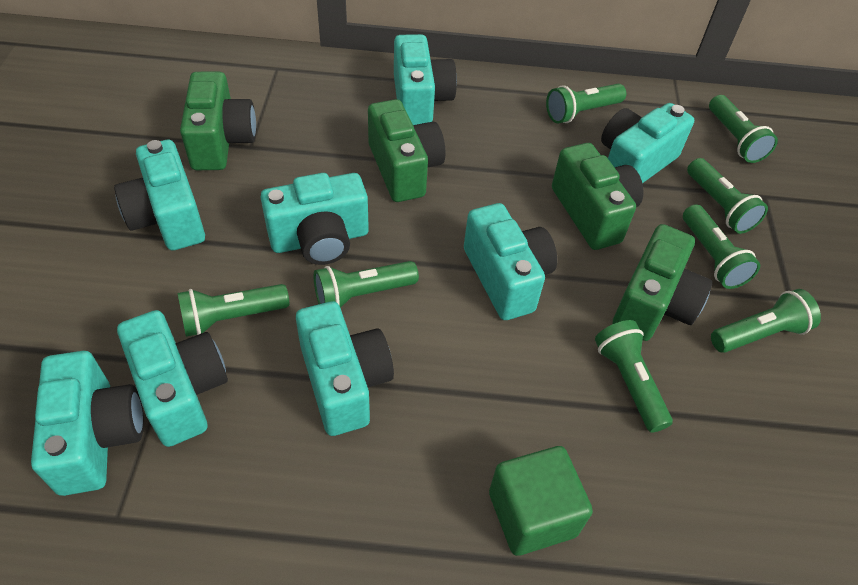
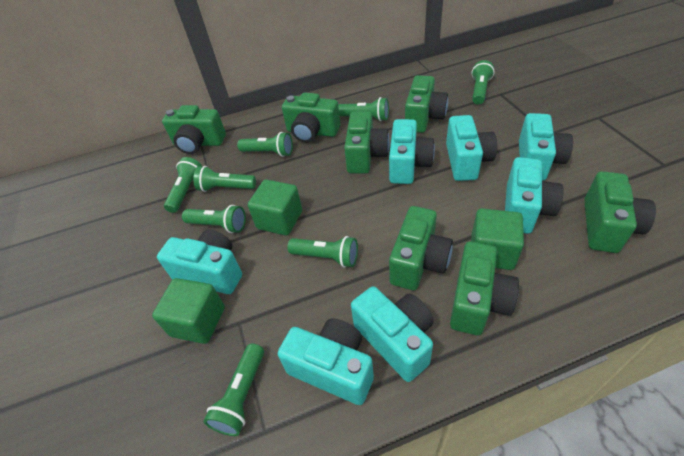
green camera: [180,72,256,170] [368,99,446,202] [552,143,644,250] [613,224,712,341] = 4 -> [162,105,226,154] [282,92,340,142] [344,111,390,174] [389,206,453,290] [405,75,448,133] [450,241,519,335] [584,171,656,253] = 7
green cube: [489,446,593,556] = 1 -> [152,278,225,344] [248,180,302,235] [471,208,524,270] = 3
turquoise camera: [31,351,144,496] [114,140,205,250] [117,310,228,447] [260,173,369,265] [296,301,394,436] [394,34,457,125] [464,203,557,320] [601,103,694,183] = 8 -> [157,229,242,294] [278,318,374,405] [351,286,433,382] [389,119,435,184] [446,115,497,181] [505,157,564,234] [519,113,573,180] = 7

